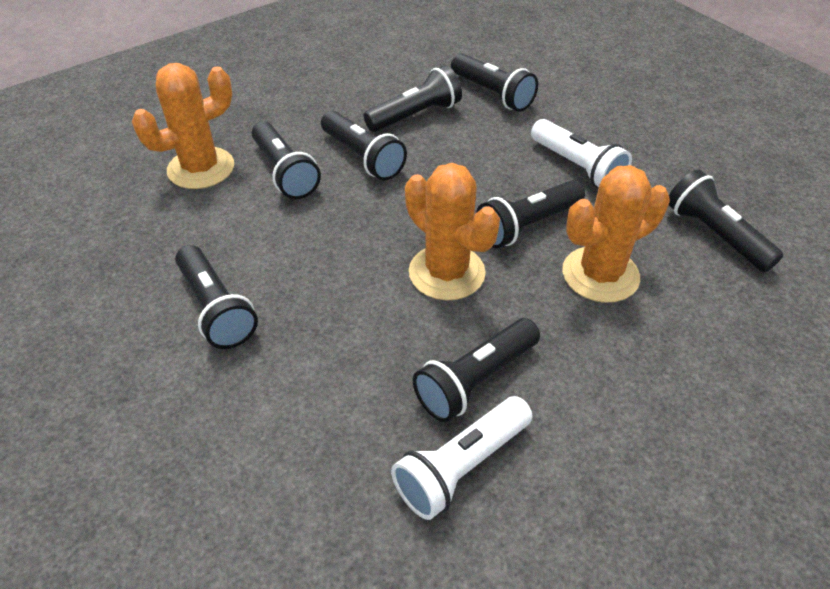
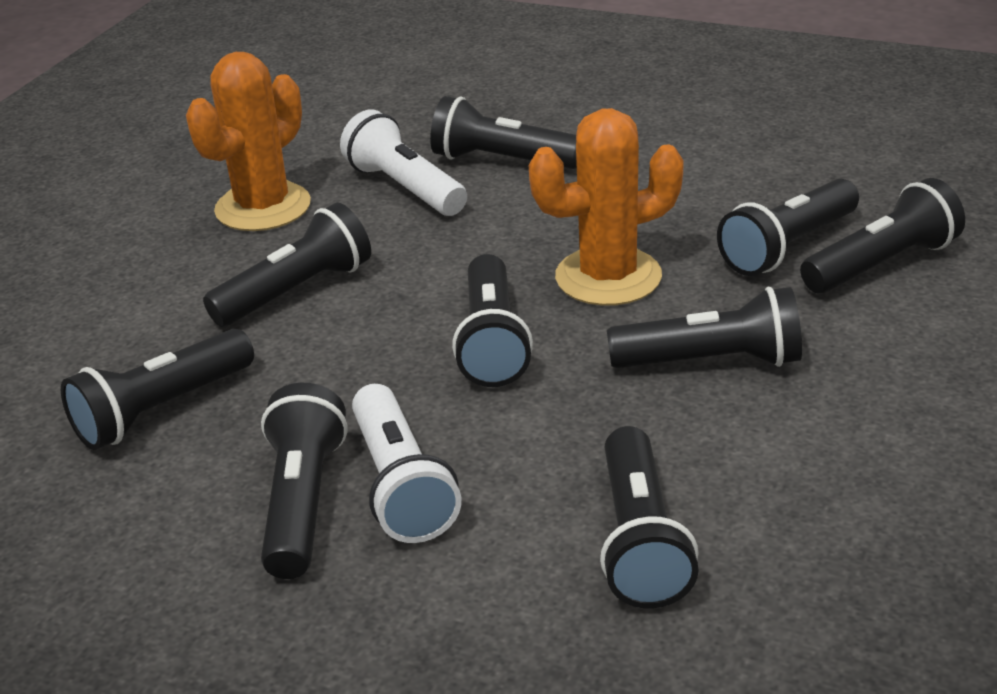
black flashlight: [175,245,258,349] [252,121,321,199] [321,111,407,180] [364,65,462,132] [413,318,540,422] [451,53,538,112] [476,180,585,248] [669,169,783,272] = 8 -> [61,329,254,450] [203,203,371,327] [261,383,348,579] [430,96,577,169] [452,254,533,387] [600,426,699,609] [607,287,802,368] [717,179,859,276] [800,178,965,293] = 9
orange cactus: [132,63,234,189] [405,163,500,301] [562,165,670,303] = 3 -> [186,52,311,231] [528,108,684,306] = 2

